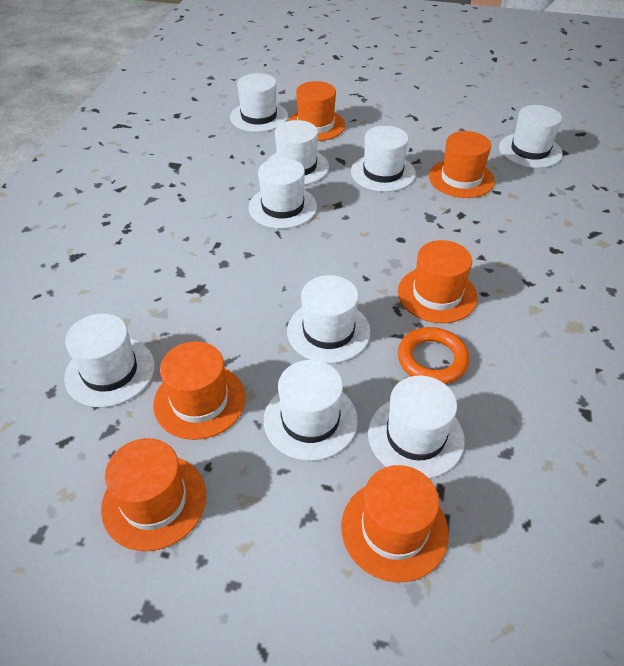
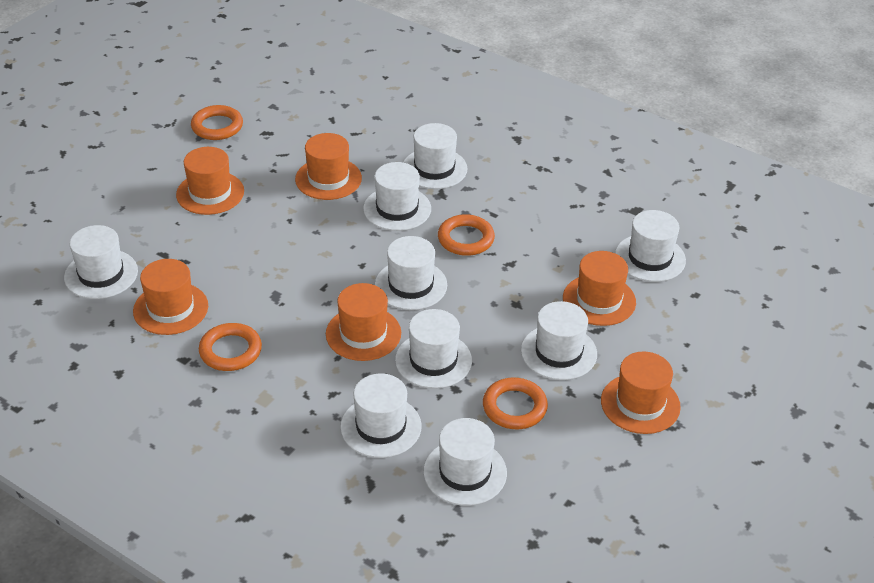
orange ring: [398,327,470,384] = 1 -> [191,105,243,140] [199,323,262,371] [438,214,495,256] [483,378,548,429] = 4

